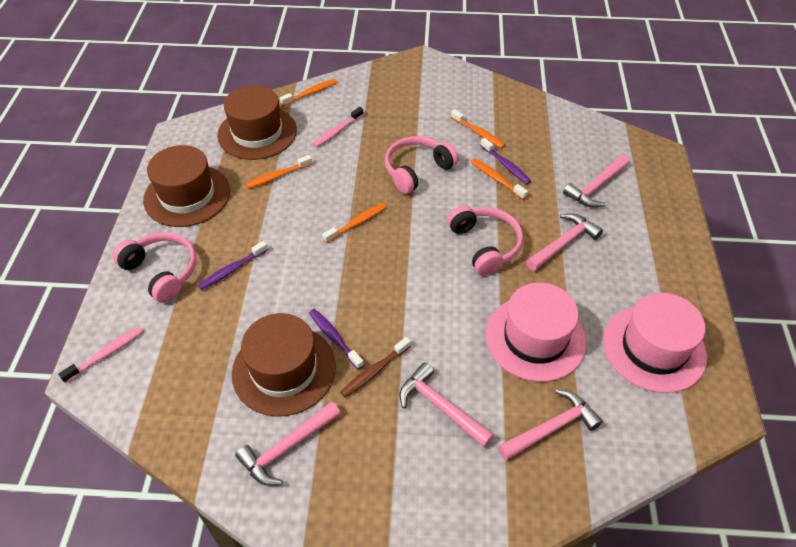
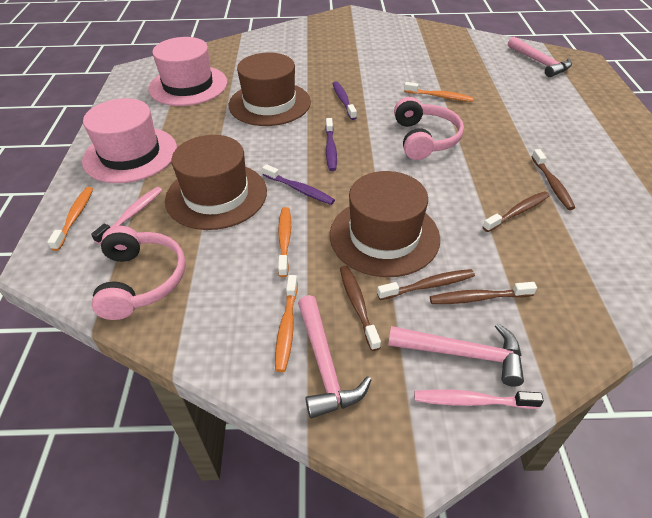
brown toothbrush: [340,337,411,397] = 1 -> [340,266,381,351] [377,269,475,300] [430,282,537,304] [483,191,549,232] [532,149,575,210] = 5
orange toothbrush: [245,155,312,189] [280,79,337,106] [322,203,386,243] [451,109,505,148] [471,159,528,200] = 5 -> [47,187,93,251] [275,275,298,372] [278,207,291,277] [404,82,474,102] = 4
pink hammer: [235,401,341,486] [399,362,494,448] [498,389,603,460] [526,213,603,271] [563,155,629,208] = 5 -> [298,295,371,419] [388,323,524,387] [508,37,572,77] = 3
pink headphones: [113,232,197,303] [385,136,459,194] [447,206,523,276] = 3 -> [91,226,186,320] [394,97,464,160] = 2

